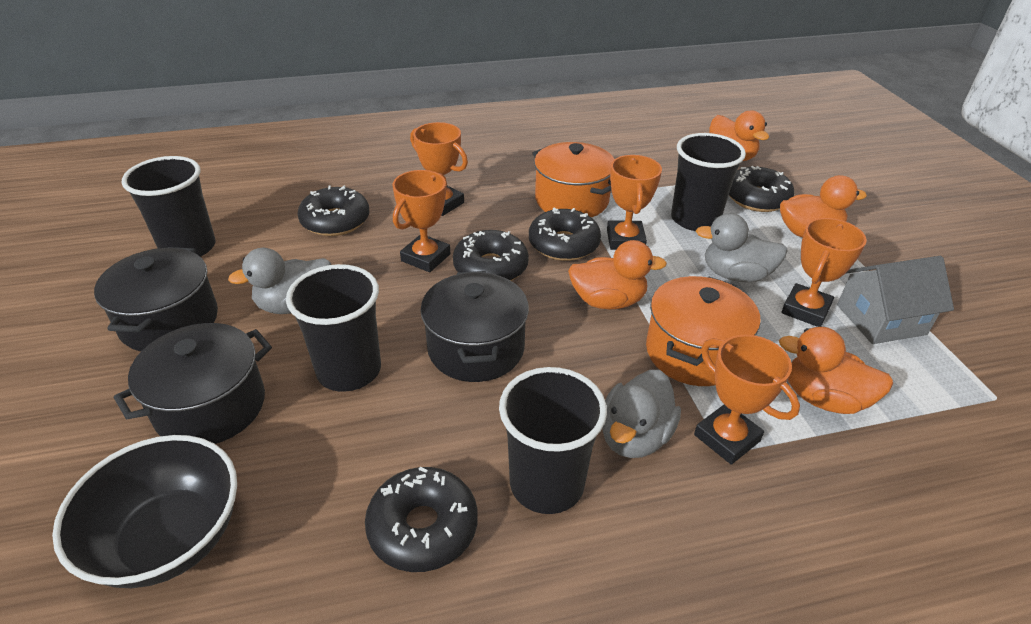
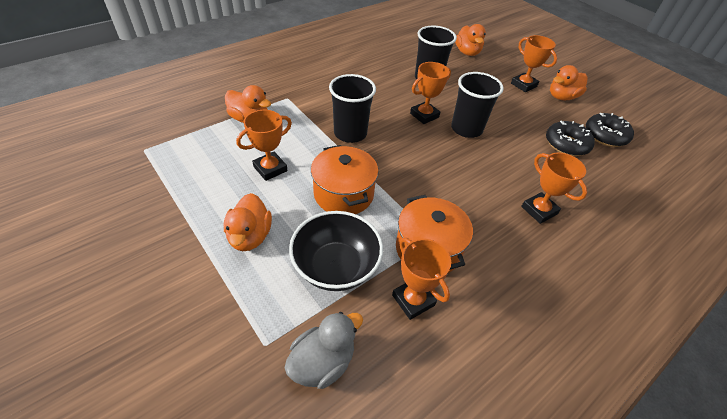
black cup: [122,156,216,257] [286,264,381,392] [499,367,607,514] [671,133,746,231] = 4 -> [329,74,376,143] [415,25,457,79] [451,72,504,138] = 3
black donut: [297,185,369,236] [365,467,478,572] [453,230,529,281] [529,208,601,261] [729,166,794,212] = 5 -> [546,121,595,156] [586,112,634,147] = 2
black pot: [94,247,218,351] [114,323,272,444] [420,271,529,382] = 3 -> none = 0
grey duck: [228,248,331,314] [602,370,681,458] [696,213,788,282] = 3 -> [285,312,363,389] = 1
grey house: [837,256,954,344] = 1 -> none = 0

